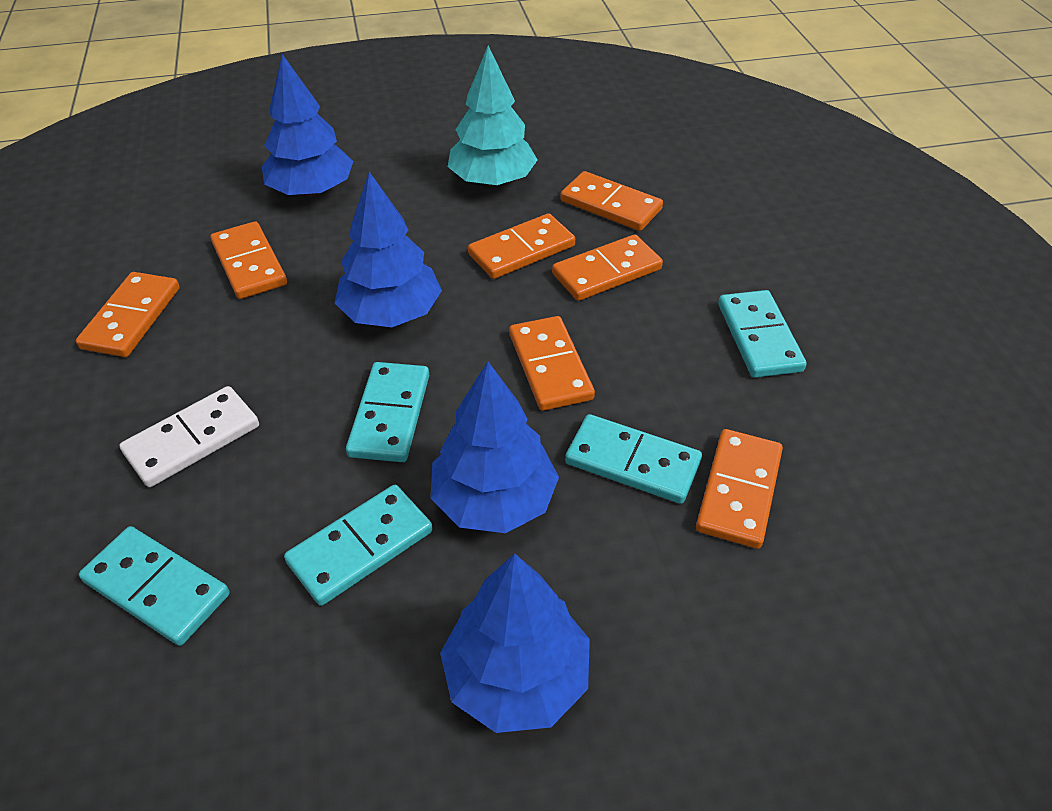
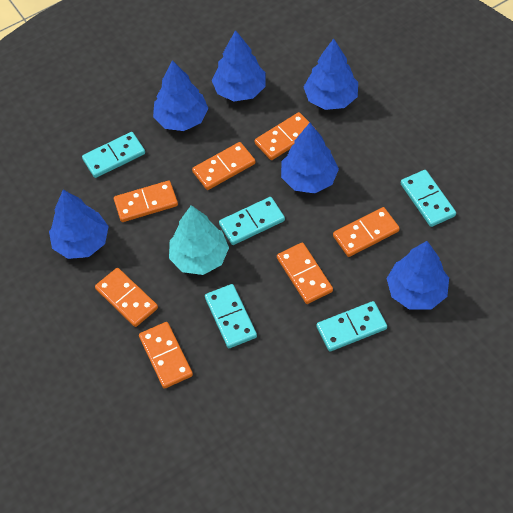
blue tree: [262,54,353,197] [335,172,442,327] [431,361,559,533] [440,553,590,733] = 4 -> [49,190,109,259] [153,60,208,131] [212,30,266,101] [281,123,339,193] [304,39,358,110] [387,241,449,310] = 6
white domino: [119,386,259,487] = 1 -> none = 0

